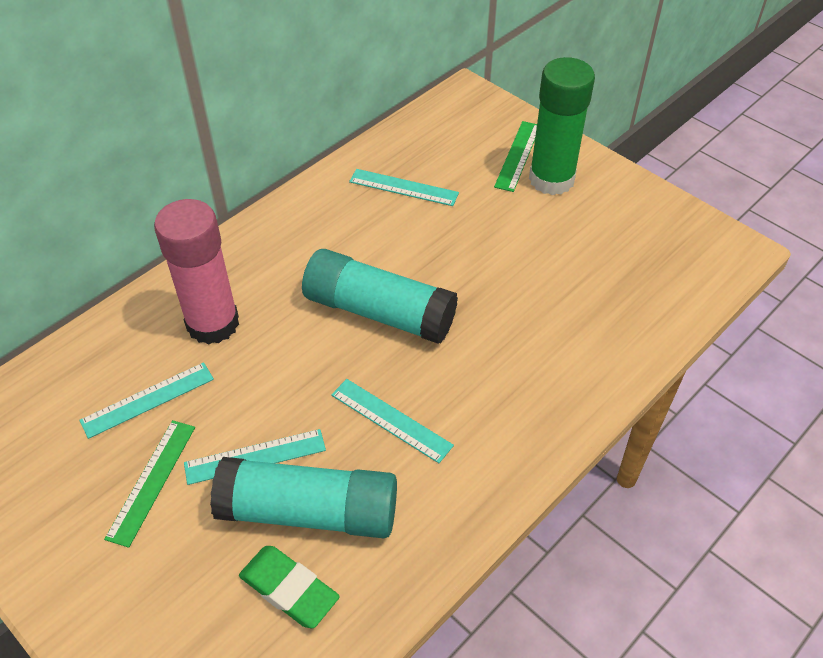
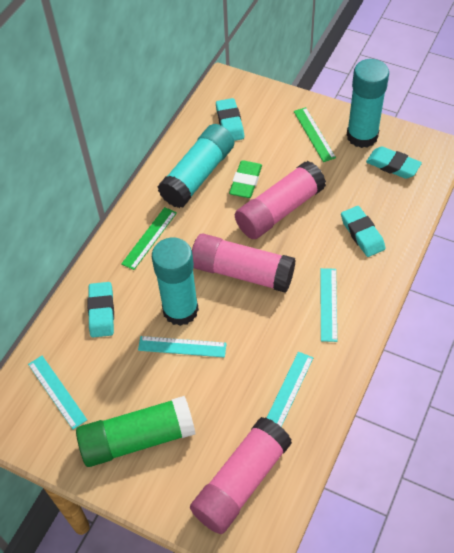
pink glue stick: [154,199,239,345] = 1 -> [190,417,292,534] [192,234,296,293] [235,161,326,239] = 3
turquoise eraser: none = 0 -> [88,282,114,337] [216,98,244,141] [341,206,386,257] [366,146,422,179] = 4
turquoise glue stick: [210,457,397,538] [302,249,458,344] = 2 -> [152,238,199,326] [158,124,235,208] [347,59,389,148] = 3

